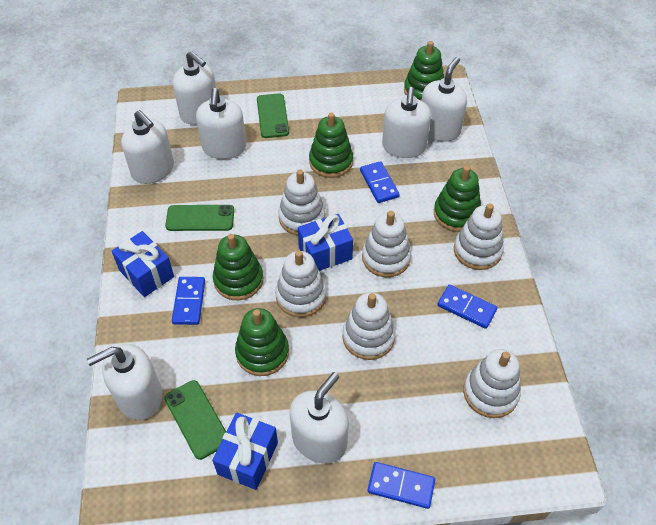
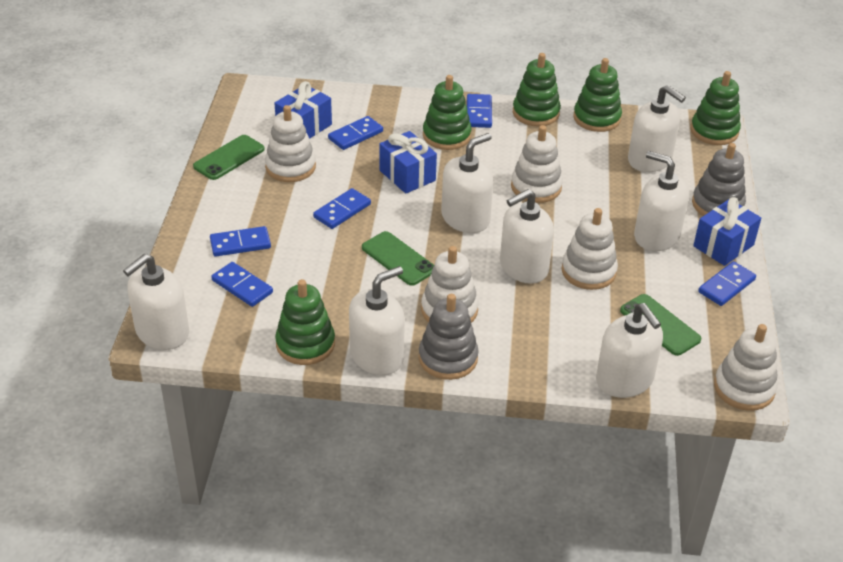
blue domino: [172,277,205,325] [360,161,400,203] [367,462,435,509] [437,285,497,329] = 4 -> [210,226,271,257] [211,262,273,307] [313,188,371,229] [328,116,383,150] [467,94,492,128] [698,261,756,306] = 6
grey stacking toy: none = 0 -> [419,294,479,380] [692,143,746,216] = 2
white stacking toy: [275,251,326,317] [278,169,325,235] [342,292,396,360] [362,211,411,277] [454,203,504,270] [463,349,521,418] = 6 -> [265,105,316,182] [421,246,479,323] [511,125,563,203] [561,208,618,290] [714,324,778,411] = 5

